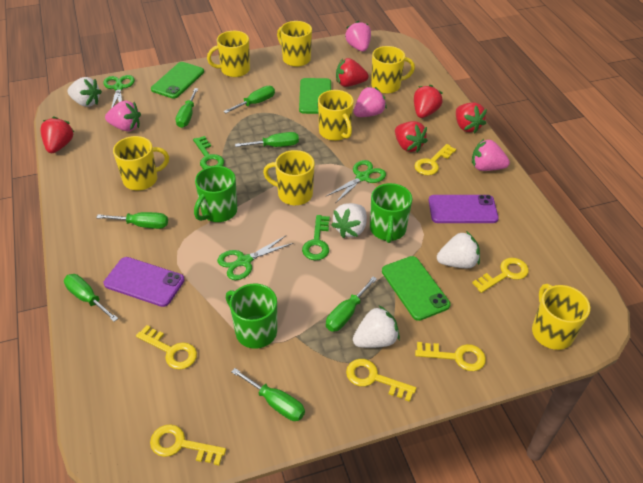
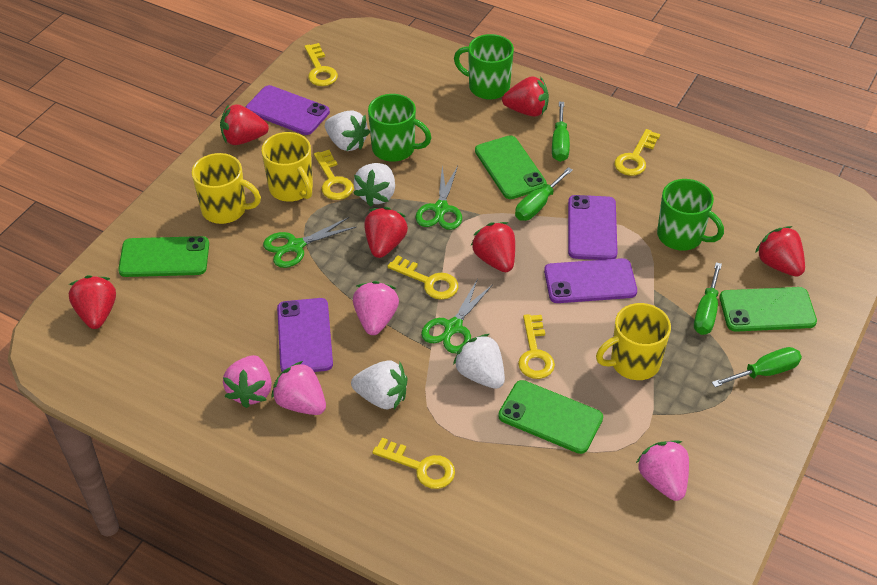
green key: [193,136,224,169] [302,215,330,260] = 2 -> none = 0
green phone: [151,62,204,99] [299,78,331,114] [382,256,450,321] = 3 -> [118,236,209,277] [475,135,547,199] [498,380,603,454] [720,287,817,332] = 4
green screwdriver: [64,274,118,322] [96,212,168,229] [176,88,198,128] [223,86,275,113] [231,368,305,421] [235,132,299,147] [326,277,377,332] = 7 -> [515,167,573,221] [552,102,570,162] [694,262,722,335] [712,347,802,387] = 4
purple phone: [104,257,185,307] [429,195,499,223] = 2 -> [246,85,330,135] [277,298,333,372] [544,258,637,303] [568,195,618,260] = 4
red strawberry: [40,117,74,153] [336,58,369,87] [395,121,428,153] [414,85,443,118] [456,102,487,133] = 5 -> [69,275,116,329] [220,104,269,145] [364,207,408,258] [471,222,515,272] [502,76,549,117] [755,226,805,276] = 6
yellow mug: [113,136,169,191] [207,31,250,77] [263,150,315,205] [277,21,312,67] [318,90,354,141] [371,46,415,94] [532,284,590,350] = 7 -> [192,153,261,224] [261,132,313,202] [596,303,671,380] = 3

